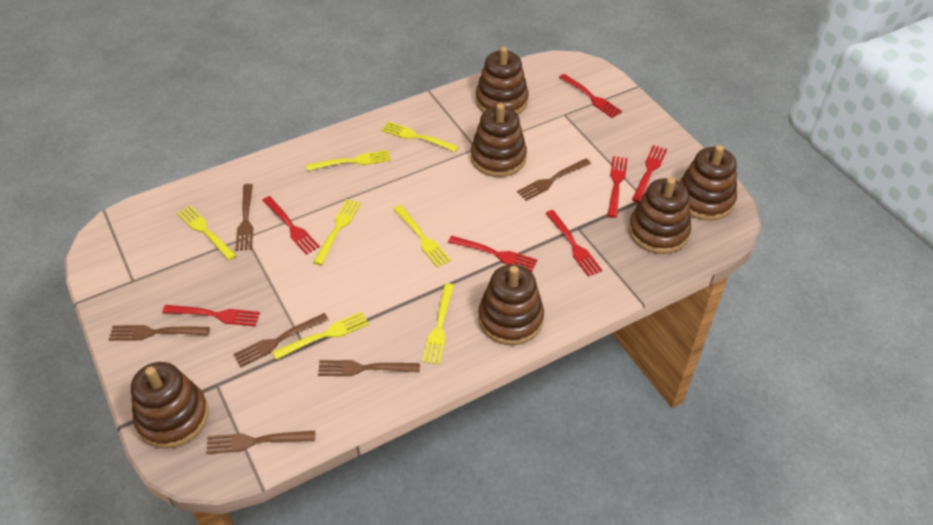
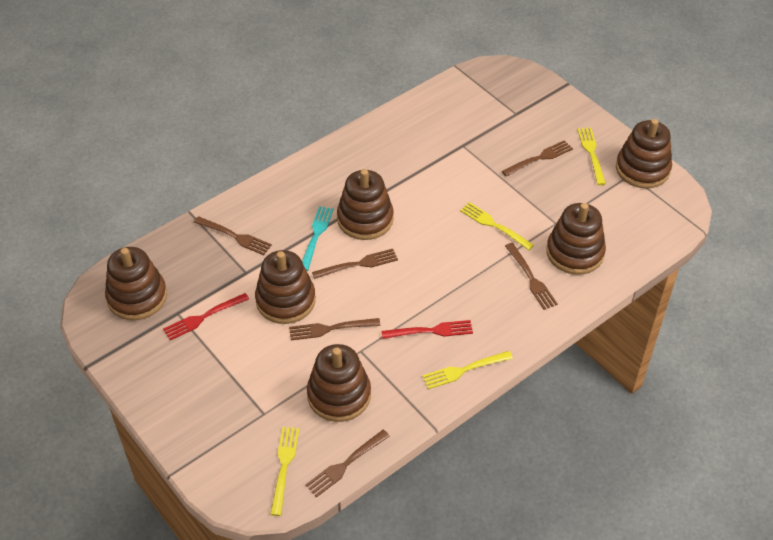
red fork: [162,305,260,327] [262,196,320,255] [448,236,537,272] [545,210,602,277] [559,74,622,118] [607,156,628,218] [632,145,667,203] = 7 -> [163,293,249,340] [381,320,473,339] = 2
turquoise fork: none = 0 -> [302,206,333,271] = 1
yellow fork: [177,205,237,260] [272,311,369,360] [306,150,391,171] [313,199,361,265] [382,121,459,152] [393,205,451,268] [422,283,454,365] = 7 -> [270,427,299,516] [422,351,513,389] [460,202,534,250] [577,128,606,185] = 4

